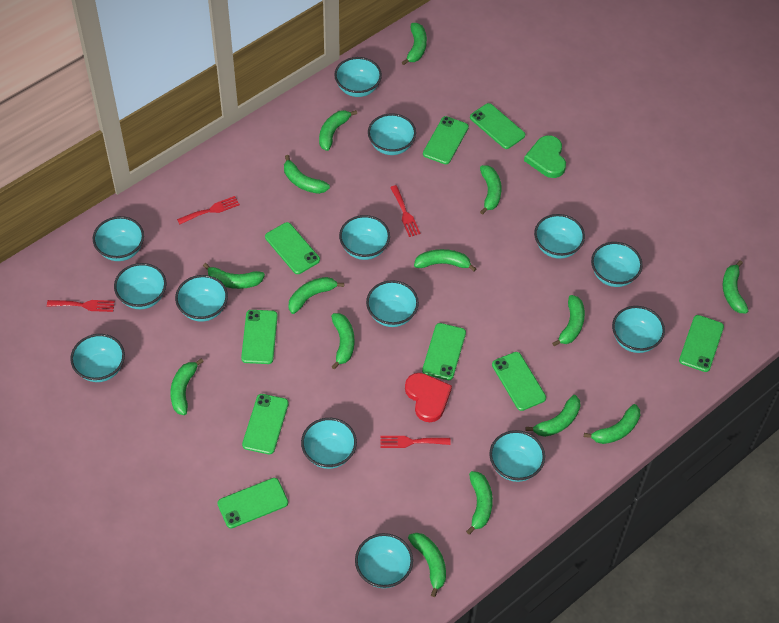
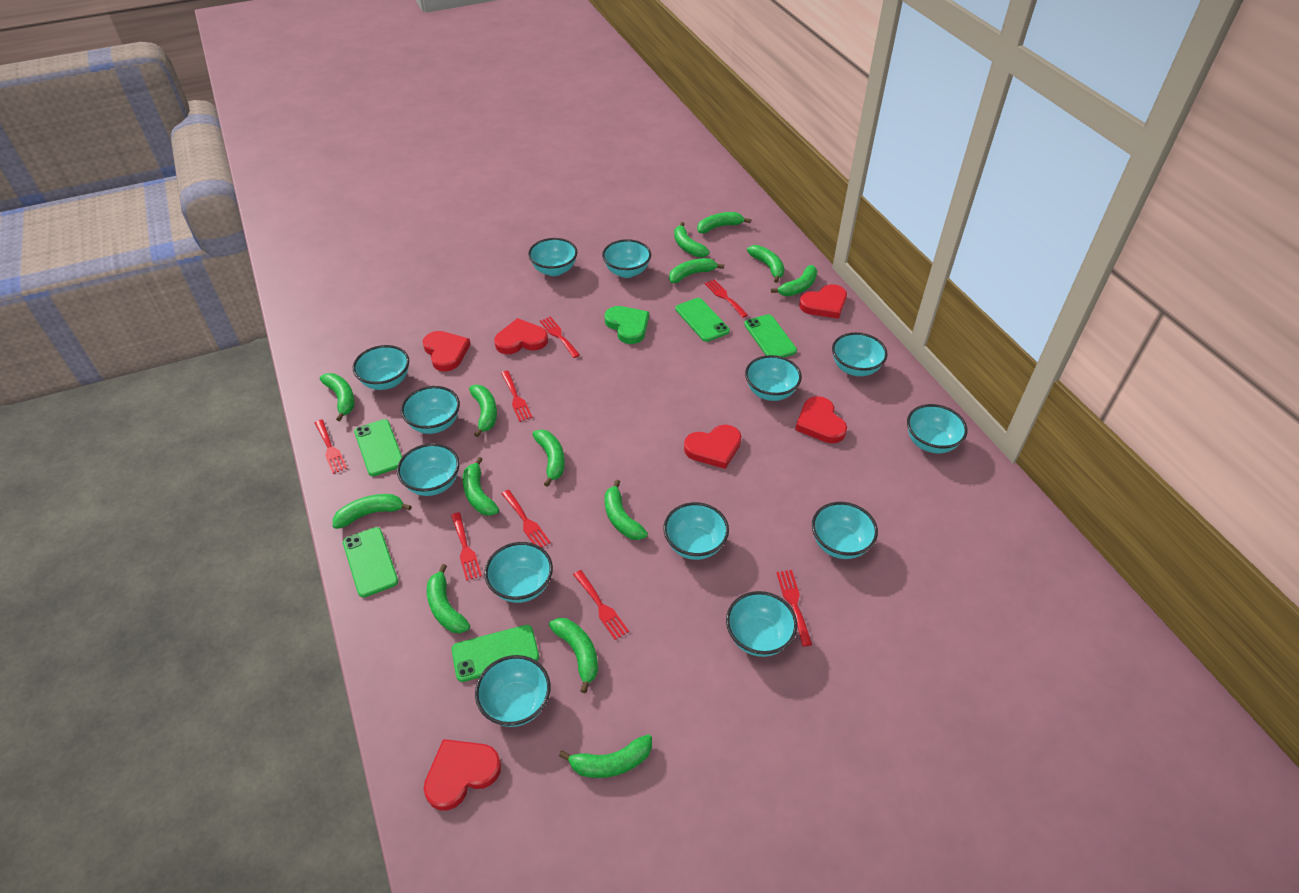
green banana: [170,358,204,415] [203,263,265,289] [284,155,330,194] [289,277,344,314] [319,110,357,151] [331,313,354,369] [402,23,427,65] [408,533,446,597] [414,249,477,272] [466,471,493,535] [480,165,502,215] [526,395,581,437] [552,295,585,346] [584,404,640,444] [723,260,748,313] = 15 -> [320,373,355,421] [333,494,412,529] [427,564,470,633] [463,457,499,516] [469,385,497,437] [532,430,565,487] [549,618,598,693] [559,734,652,778] [605,480,648,540] [669,258,724,283] [674,222,710,257] [697,212,751,233] [747,245,784,283] [771,265,817,296] = 14
green phone: [217,478,288,529] [241,310,278,364] [242,394,289,454] [265,222,320,274] [422,323,466,380] [423,116,469,164] [470,103,525,149] [492,352,546,411] [679,315,724,372] = 9 -> [343,527,398,598] [354,419,402,476] [452,625,539,682] [675,298,730,342] [744,314,797,357] = 5
red fork: [47,300,115,312] [177,196,240,224] [380,436,451,448] [390,185,421,237] = 4 -> [315,419,347,474] [451,512,482,581] [501,371,533,422] [502,490,551,548] [540,316,580,358] [573,570,629,640] [705,279,748,318] [776,570,812,647] = 8
red heart: [405,373,452,422] = 1 -> [423,331,471,371] [424,739,501,810] [494,318,548,354] [684,425,742,469] [795,396,847,443] [799,284,847,319] = 6
turquoise bowl: [70,334,125,382] [93,216,144,261] [114,263,166,309] [175,275,228,322] [301,418,357,469] [334,57,382,97] [339,215,390,260] [355,533,413,588] [366,280,419,327] [368,113,416,155] [489,430,545,482] [534,214,585,259] [591,242,643,287] [612,306,665,353] = 14 -> [353,345,409,390] [397,443,460,496] [401,386,460,434] [475,655,551,727] [484,542,553,603] [528,238,577,276] [602,239,651,278] [663,502,729,560] [726,591,797,657] [745,355,802,401] [812,502,878,559] [832,332,888,376] [907,404,968,453] = 13

